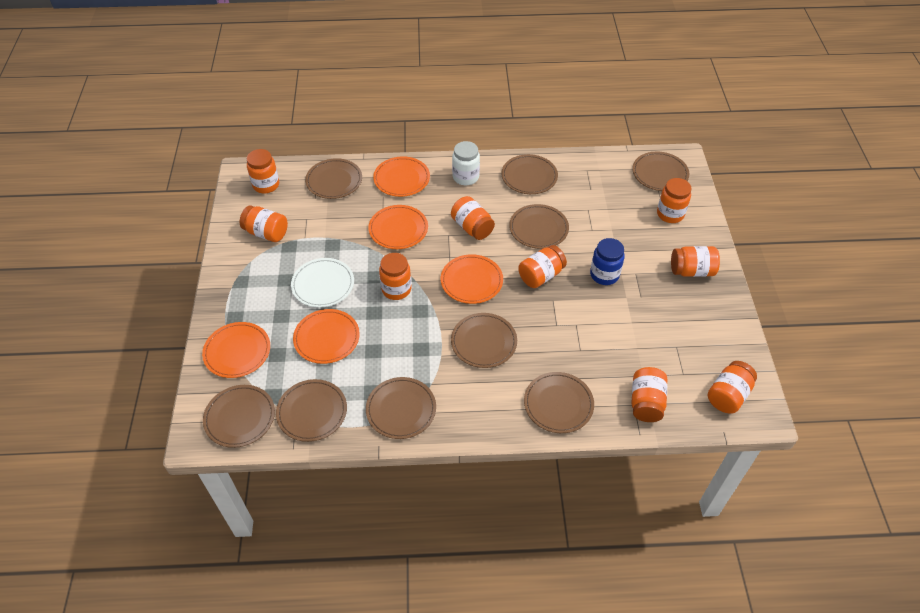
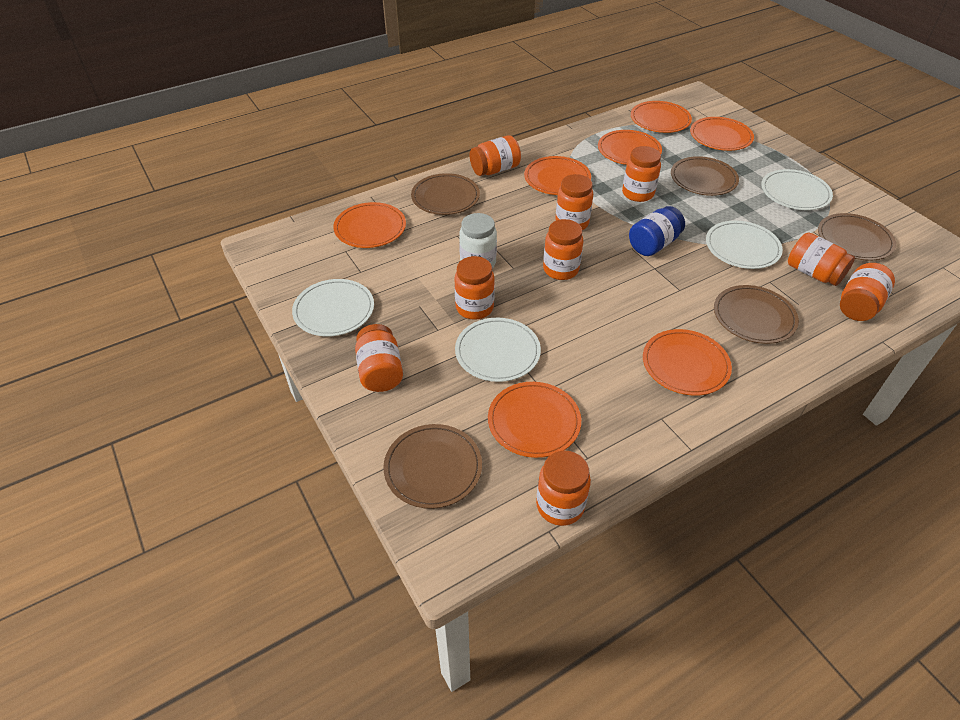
brown plate: [203,385,275,448] [276,379,347,442] [305,158,362,199] [366,377,436,439] [451,313,517,368] [502,154,558,194] [509,204,569,249] [524,372,594,433] [632,151,689,191] = 9 -> [383,424,482,509] [411,173,480,215] [671,156,739,196] [714,285,799,344] [818,213,896,261] = 5
orange plate: [202,322,270,378] [293,309,360,364] [368,205,428,249] [373,156,430,197] [441,254,503,304] = 5 -> [333,202,406,248] [488,382,581,458] [524,156,591,195] [598,130,662,165] [631,101,692,133] [643,329,732,396] [690,117,754,151] = 7
white plate: [291,258,354,308] = 1 -> [292,279,374,336] [455,318,541,382] [706,221,783,269] [761,169,833,210] = 4

